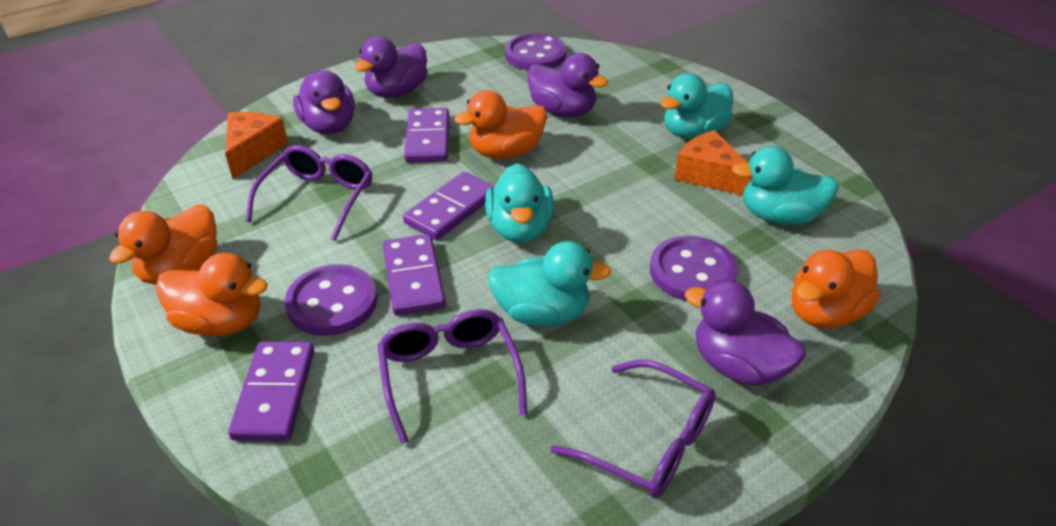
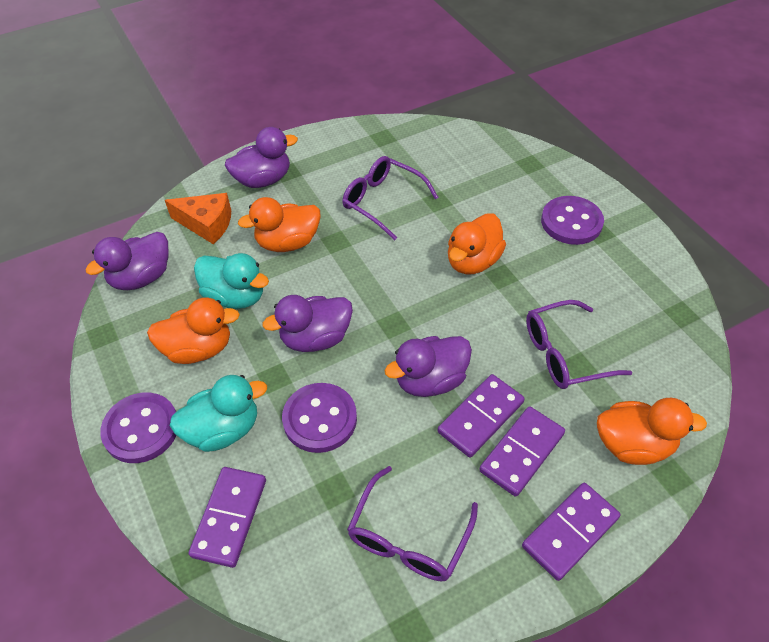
orange cheese: [225,112,288,179] [674,130,751,195] = 2 -> [165,193,231,244] = 1
turquoise duck: [485,163,554,243] [488,241,611,326] [660,73,733,139] [732,146,839,225] = 4 -> [170,375,267,452] [194,253,269,309] = 2

